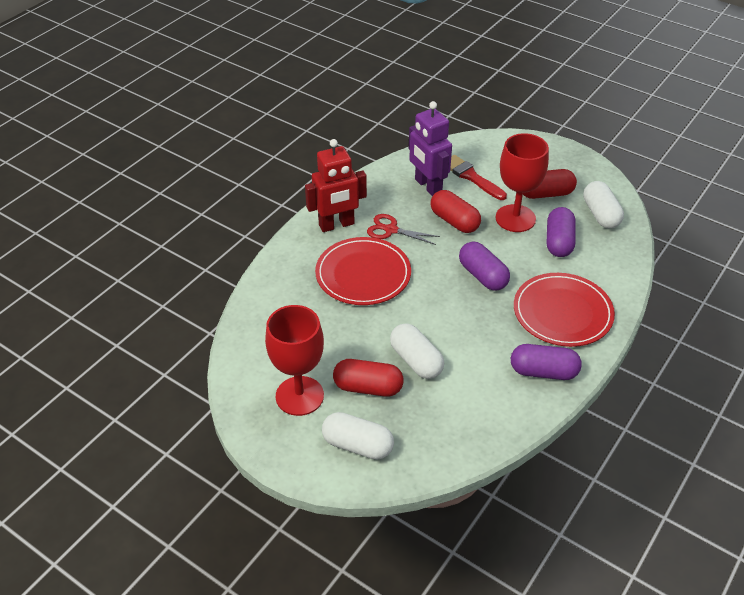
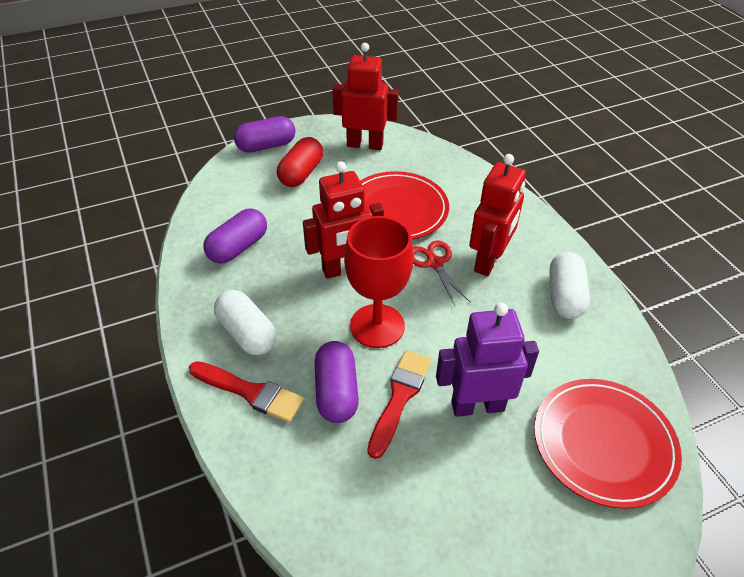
red brush: [450,155,507,200] = 1 -> [189,361,304,423] [367,350,432,459] = 2
red capsule: [333,359,404,397] [431,190,481,233] [523,169,577,199] = 3 -> [277,137,323,187] = 1
red goblet: [265,305,324,416] [496,133,549,232] = 2 -> [344,216,413,348] = 1
red robot: [305,139,367,232] = 1 -> [303,161,384,279] [332,43,399,150] [469,154,526,276] = 3
white capsule: [322,412,394,460] [390,323,444,379] [583,181,624,229] = 3 -> [214,290,276,355] [549,252,590,319] = 2

